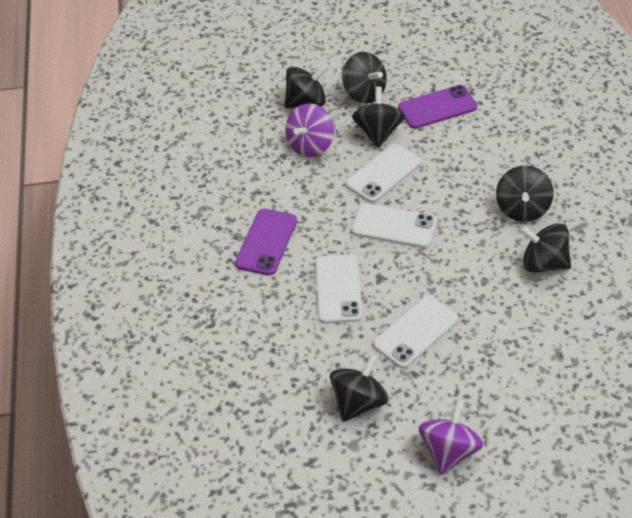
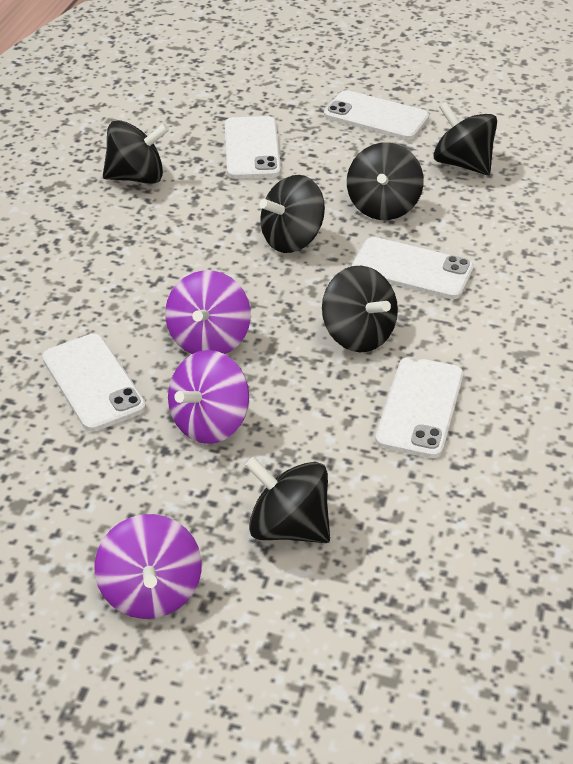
purple phone: [235,209,297,276] [398,85,477,129] = 2 -> none = 0
purple spinning top: [285,104,334,157] [419,400,483,475] = 2 -> [95,514,202,619] [165,270,251,354] [168,350,249,444] = 3
white phone: [315,254,363,324] [346,144,421,203] [352,204,436,248] [373,296,458,368] = 4 -> [42,334,146,431] [225,116,281,179] [324,90,429,140] [352,237,474,299] [375,357,464,458] = 5

